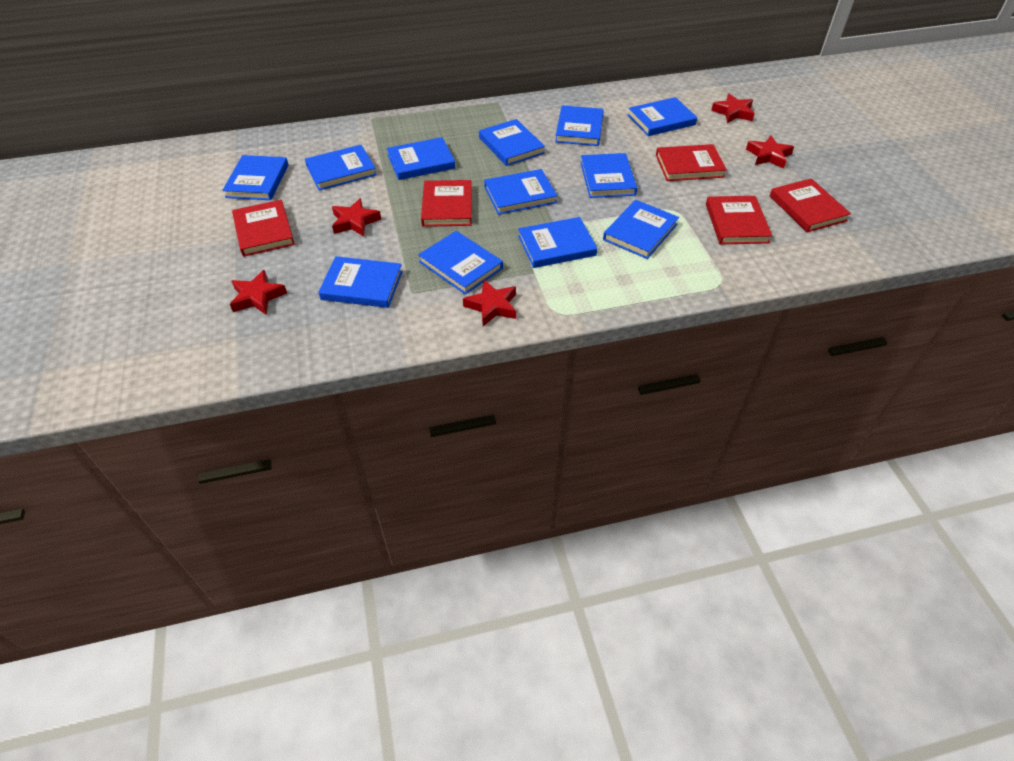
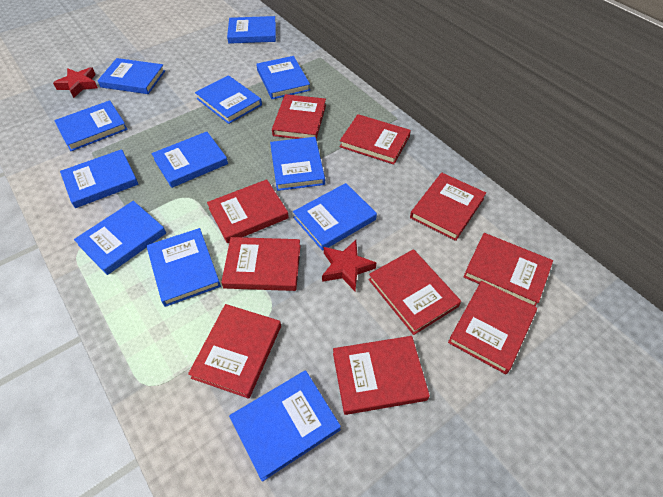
red book: [232,200,295,257] [421,180,472,227] [656,144,727,181] [706,196,772,245] [770,178,851,232] = 5 -> [188,304,281,399] [207,179,289,243] [221,237,301,291] [272,94,326,139] [333,336,430,415] [340,114,411,165] [368,249,461,335] [410,173,486,241] [448,281,537,374] [463,233,553,307] = 10
red star: [230,270,287,315] [332,198,381,237] [463,280,516,326] [711,94,755,123] [746,136,794,169] = 5 -> [53,67,98,98] [322,240,376,291] = 2

